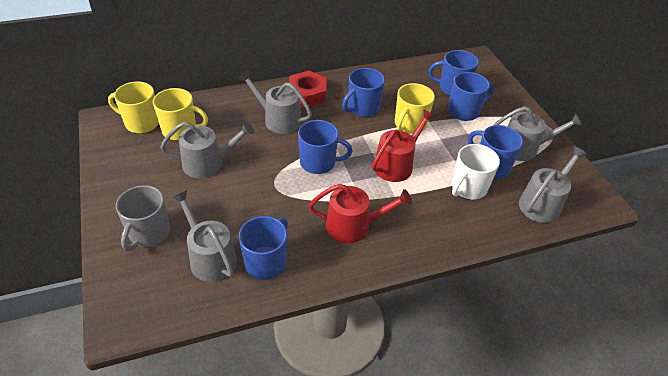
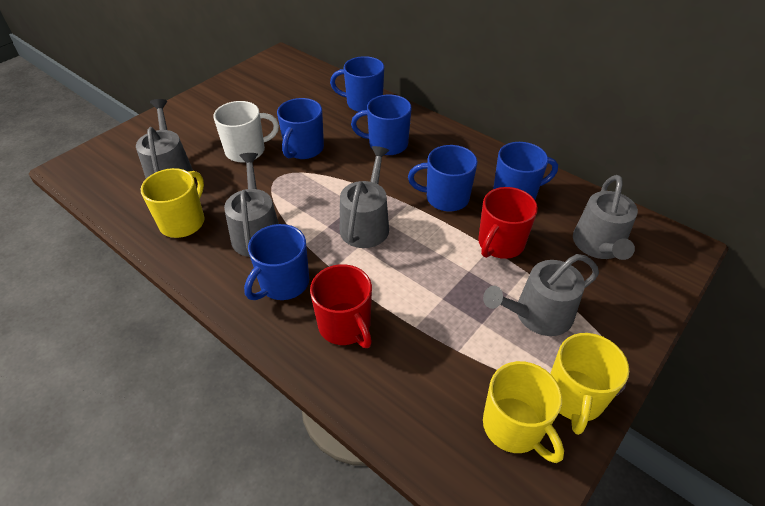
grey mug: [116,185,170,251] = 1 -> none = 0
red mug: none = 0 -> [310,264,372,348] [478,187,538,259] = 2
red nut: [289,71,327,107] = 1 -> none = 0
red watering can: [309,184,412,243] [372,109,435,182] = 2 -> none = 0

